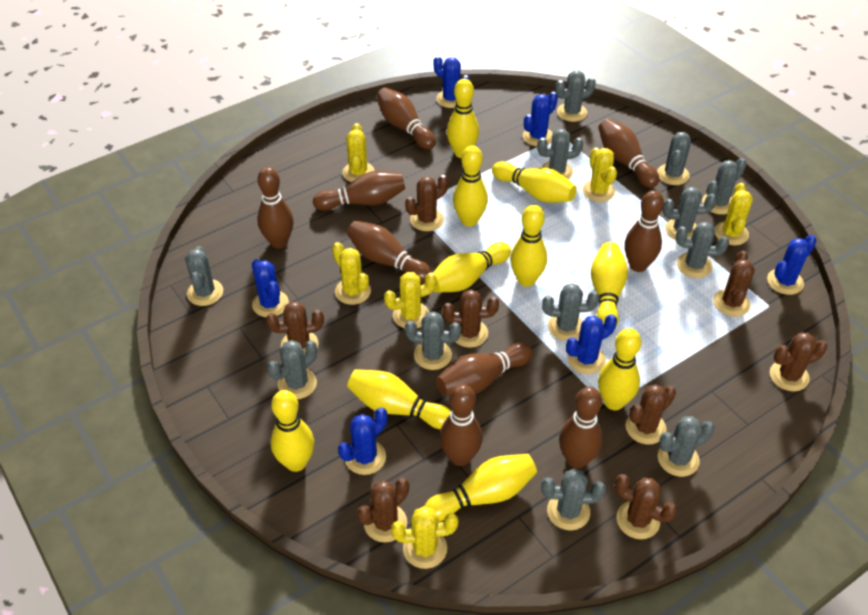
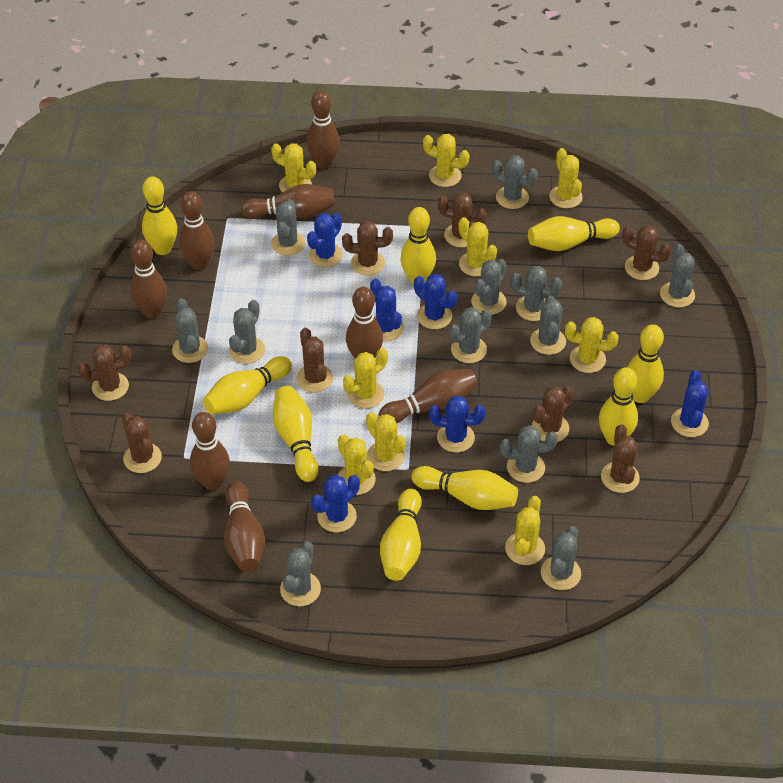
brown bowling pin: [257,167,294,248] [313,171,405,211] [347,221,432,283] [376,87,436,149] [436,343,533,396] [440,384,483,466] [559,387,603,468] [598,119,659,188] [625,190,664,272] = 9 -> [130,240,167,319] [179,191,215,270] [190,412,230,490] [224,481,265,572] [241,184,335,219] [306,91,340,169] [346,287,383,359] [379,369,478,423] = 8
yellow bowling pin: [271,390,314,472] [347,369,451,429] [424,454,537,522] [433,242,511,293] [447,79,479,158] [453,145,488,226] [492,161,577,203] [510,205,547,287] [591,242,628,328] [598,328,641,410] = 10 -> [142,177,177,255] [203,356,292,414] [273,386,319,482] [380,489,422,581] [400,207,436,285] [412,466,518,510] [528,216,620,251] [599,367,638,446] [627,324,664,403] = 9
yellow cactus: [332,242,371,305] [342,123,375,182] [384,272,437,328] [391,506,458,569] [582,148,617,202] [715,183,753,245] = 6 -> [271,143,316,192] [338,435,376,495] [343,348,388,409] [366,413,406,471] [423,134,469,187] [458,217,497,277] [505,496,545,565] [549,148,583,208] [565,317,619,373] = 9

